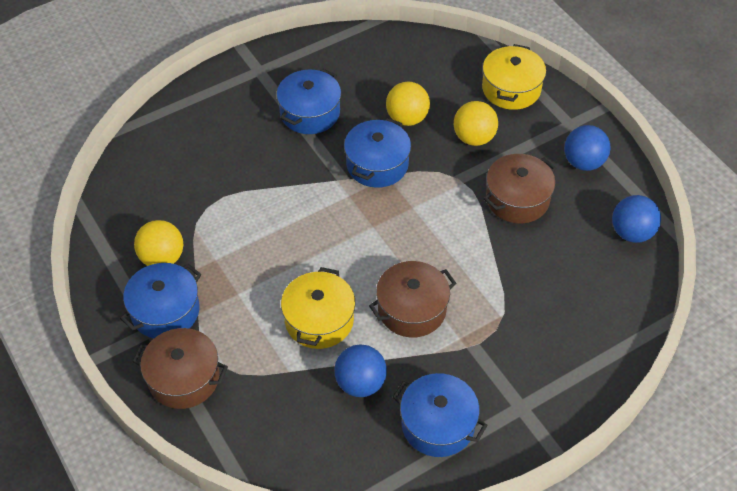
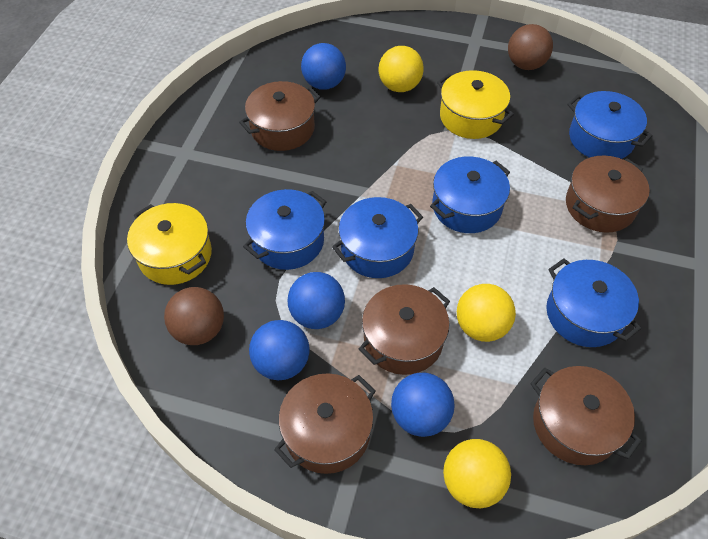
blue ball: [334,344,387,397] [564,125,611,171] [612,195,661,243] = 3 -> [249,320,310,380] [287,272,345,329] [301,43,346,90] [391,373,455,437] = 4
blue pot: [120,263,202,338] [277,69,341,134] [344,118,411,188] [393,373,488,457] = 4 -> [243,189,327,270] [332,197,423,278] [430,156,510,233] [546,259,641,347] [567,91,652,159] = 5
brown ball: none = 0 -> [164,287,224,345] [508,24,553,70] = 2
brown pot: [132,328,228,409] [369,261,456,338] [484,154,556,223] = 3 -> [239,81,321,151] [274,373,376,474] [359,284,450,375] [530,366,642,465] [566,156,650,233] = 5

